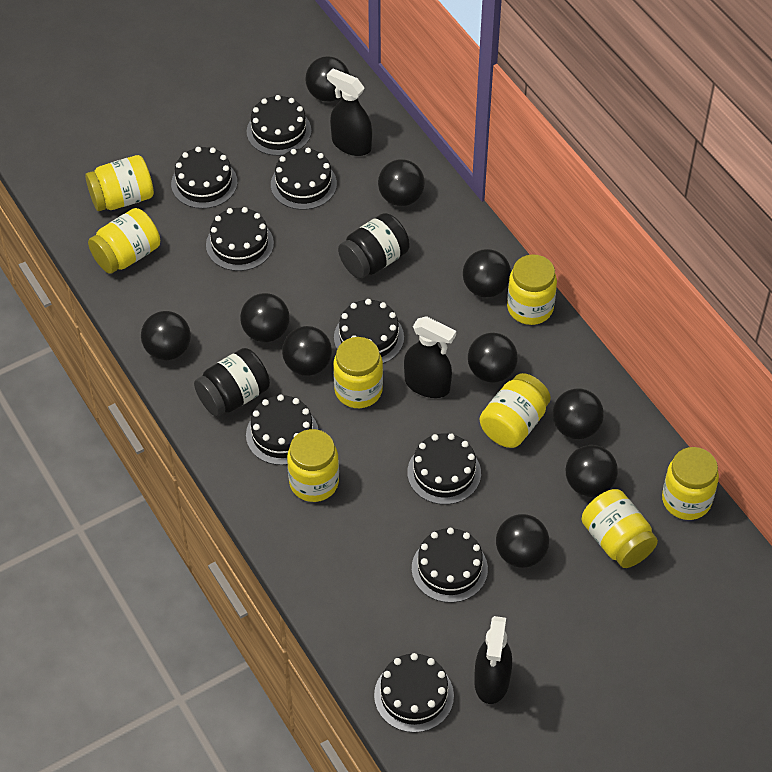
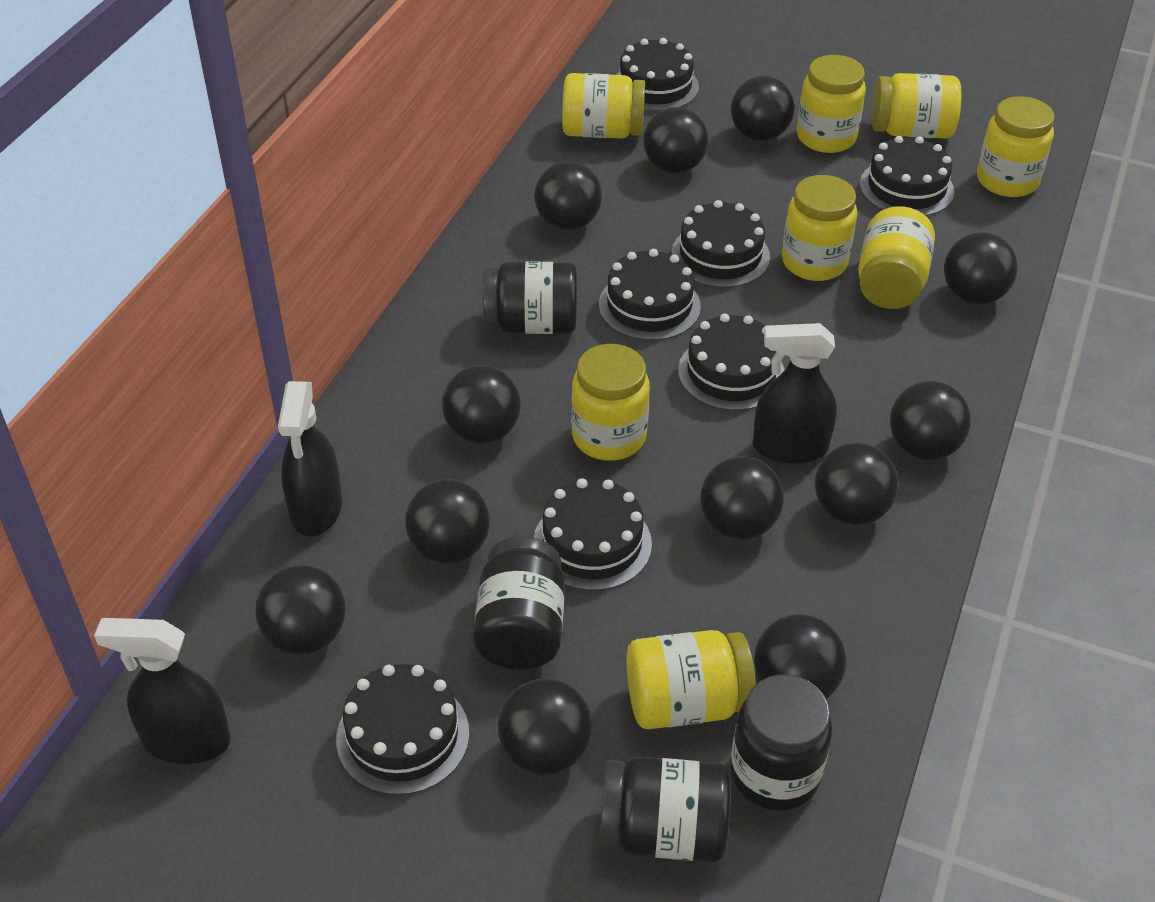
black ball: [141,311,191,360] [240,293,290,342] [282,326,332,376] [305,56,350,102] [378,159,425,206] [463,249,511,298] [468,333,518,383] [496,514,549,568] [553,388,604,439] [566,445,618,497] = 10 -> [255,565,346,655] [405,479,490,564] [442,365,521,444] [498,678,592,775] [534,161,602,230] [643,107,708,173] [700,456,784,539] [731,76,794,141] [754,614,846,699] [815,443,899,525] [890,381,971,460] [944,232,1018,304] = 12
black cake: [171,147,238,209] [206,207,274,271] [246,395,318,465] [247,95,311,156] [271,148,337,210] [334,299,404,364] [374,653,454,733] [407,433,481,505] [412,528,488,603] = 9 -> [336,664,469,795] [534,478,652,591] [599,249,701,340] [616,38,699,111] [671,200,770,288] [678,313,785,411] [860,136,954,216] = 7
black jar: [194,348,270,417] [338,213,410,279] = 2 -> [473,536,565,670] [483,262,577,334] [599,756,731,862] [730,674,832,811] = 4

